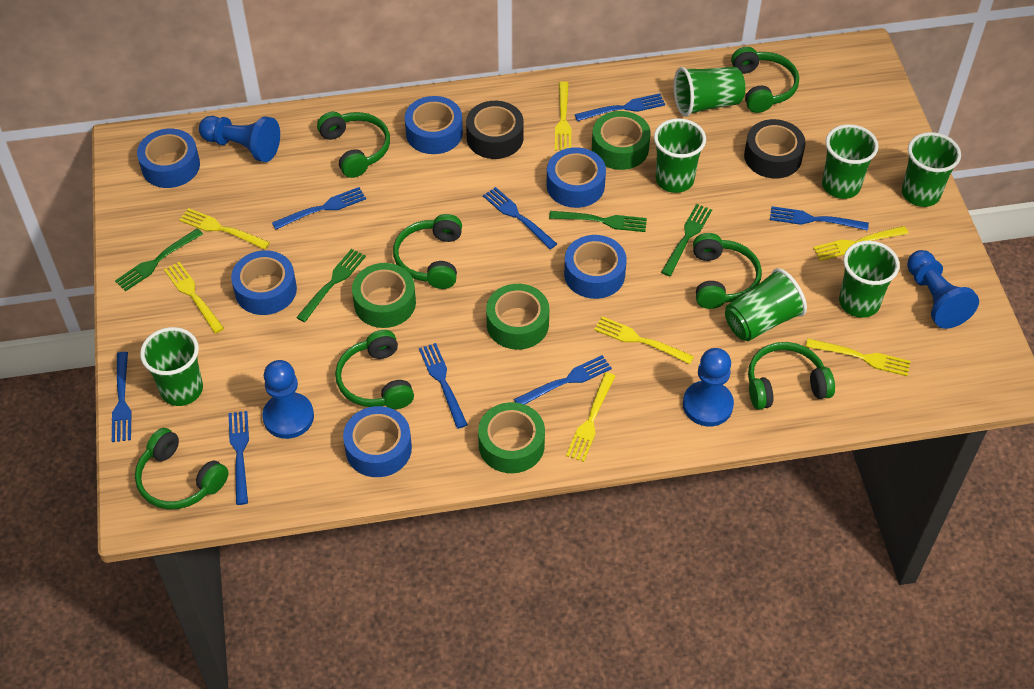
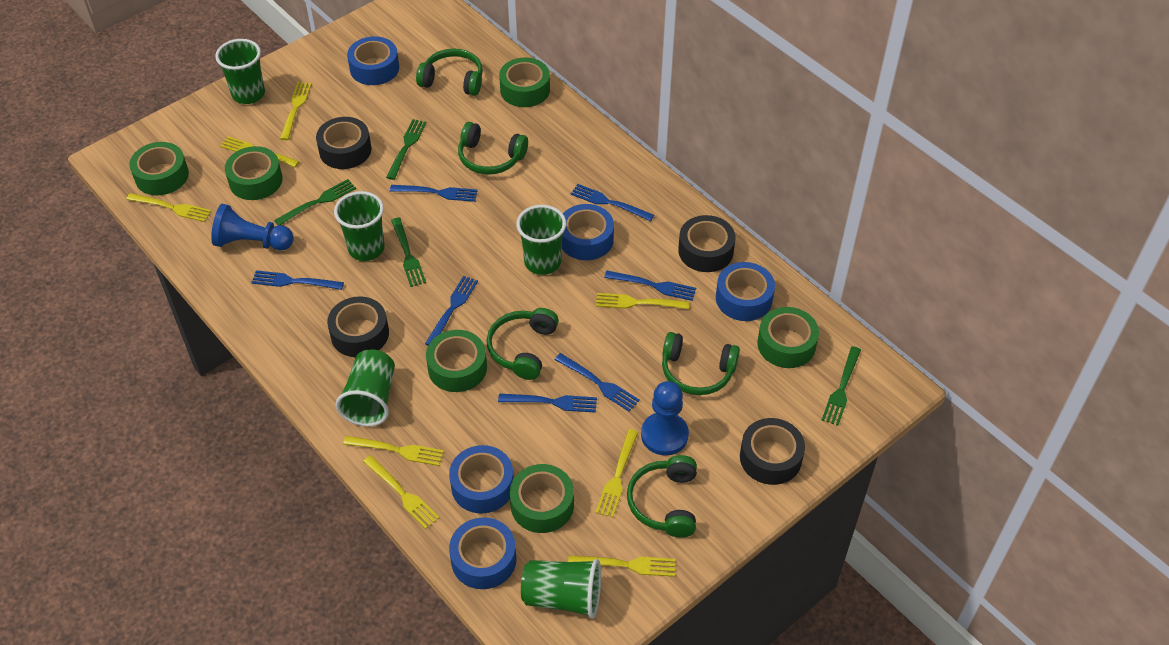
black tape: [466,101,524,159] [744,119,806,178] = 2 -> [316,117,371,169] [327,296,389,357] [678,215,735,272] [740,418,805,485] = 4
blue fork: [112,352,131,442] [228,411,249,505] [272,187,366,230] [419,343,468,429] [483,187,557,249] [514,355,612,405] [575,93,665,121] [770,206,869,230] = 8 -> [251,270,344,290] [390,185,478,202] [425,276,478,346] [498,394,597,413] [555,353,640,412] [571,184,654,221] [604,271,696,301] = 7
blue pawn: [199,116,280,162] [262,360,314,439] [683,348,734,426] [907,250,979,329] = 4 -> [211,204,294,250] [641,381,689,456] = 2
blue tape: [137,129,200,188] [231,250,297,315] [343,406,412,477] [405,96,463,154] [547,147,606,208] [564,235,627,299] = 6 -> [347,36,399,85] [449,445,514,513] [449,517,517,589] [562,204,614,260] [716,262,775,321] = 5
green cup: [140,327,203,406] [654,118,706,193] [674,67,745,117] [725,268,807,341] [822,124,879,199] [839,241,900,318] [902,132,961,207] = 7 -> [215,39,265,104] [334,191,385,261] [335,349,395,427] [516,205,566,275] [521,559,601,619] = 5
green headphones: [135,428,228,510] [317,112,390,178] [335,330,414,409] [393,214,462,289] [693,233,762,309] [731,47,799,113] [748,342,835,410] = 7 -> [416,48,483,96] [458,122,528,175] [486,308,559,380] [627,455,697,538] [662,332,740,395] = 5
green tape: [352,263,416,328] [478,402,545,473] [486,284,549,350] [592,111,651,170] = 4 -> [129,142,189,196] [225,146,283,200] [426,330,487,392] [499,57,550,107] [510,464,574,533] [757,307,819,368] = 6
yellow fork: [164,262,224,334] [179,208,270,250] [555,81,571,151] [566,372,615,462] [594,317,694,364] [806,339,911,376] [813,226,908,261] = 7 -> [126,193,211,222] [220,136,300,167] [280,82,312,140] [343,436,444,466] [363,455,440,529] [568,555,675,577] [596,293,689,309] [596,429,638,518] = 8

